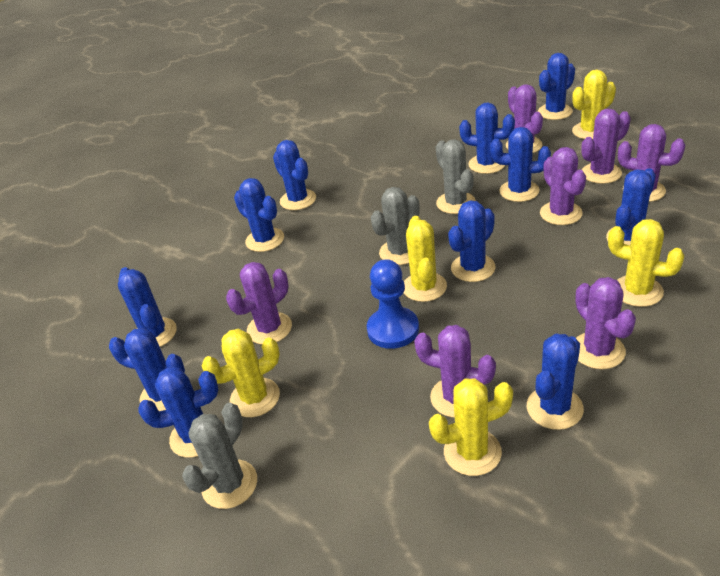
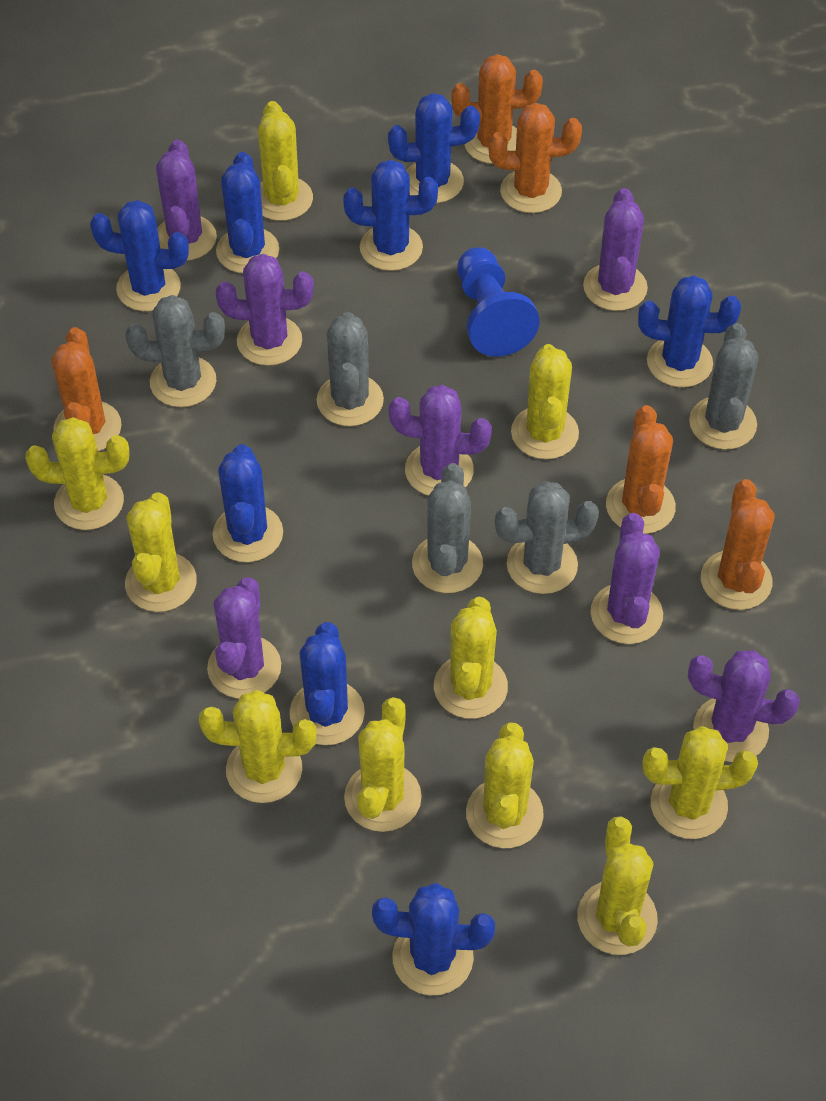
blue cactus: [109,328,185,411] [118,267,177,347] [138,367,218,458] [234,178,284,252] [273,140,316,210] [448,201,496,282] [459,102,515,174] [490,127,551,202] [527,334,584,430] [538,53,575,120] [606,168,656,245] = 11 -> [90,200,189,311] [213,444,283,562] [216,152,279,273] [290,622,365,745] [343,160,438,271] [372,883,495,995] [388,93,480,203] [638,276,741,387] = 8
grey cactus: [182,402,257,509] [371,187,420,265] [436,139,476,214] = 3 -> [125,295,225,407] [317,312,384,426] [412,463,483,593] [495,481,599,594] [689,323,759,450] = 5
orange cactus: none = 0 -> [51,327,122,452] [451,54,543,164] [488,103,582,213] [606,405,676,534] [701,479,775,610] = 5
yellow cactus: [202,329,280,417] [404,216,447,302] [429,378,513,476] [572,70,616,139] [608,219,685,307] = 5 -> [25,417,129,530] [125,492,197,612] [199,690,317,803] [258,101,313,221] [344,697,422,832] [434,597,508,719] [466,722,544,848] [511,344,579,459] [577,816,658,955] [643,726,758,839] = 10

